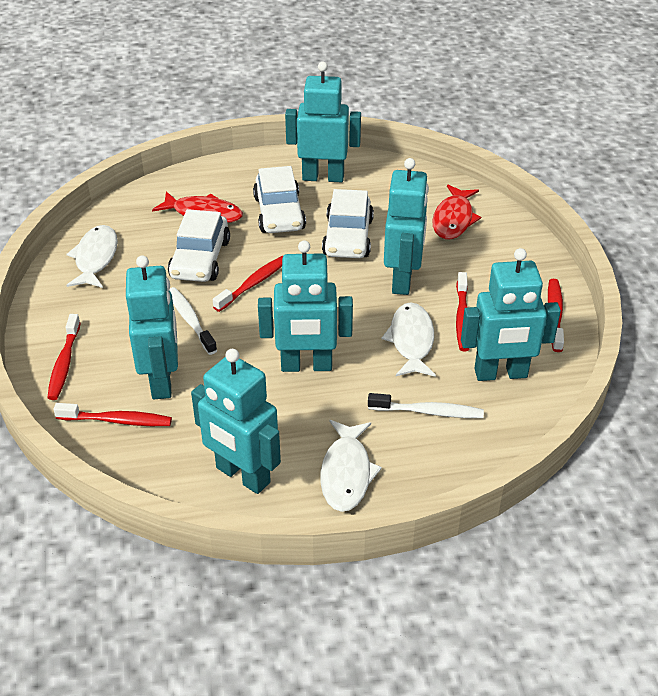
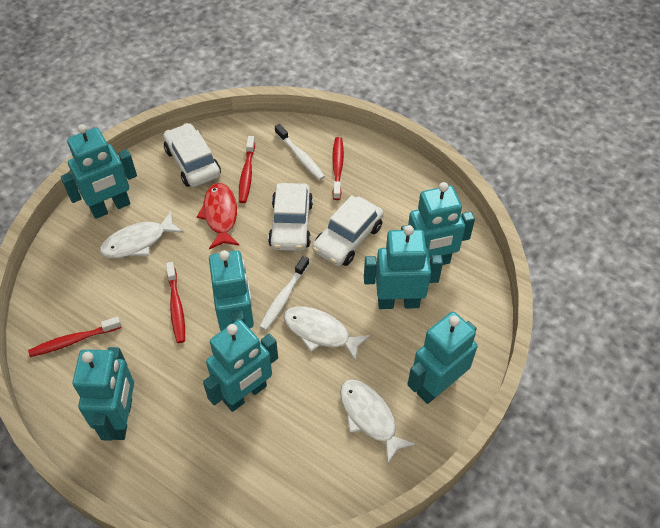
red fish: [152,191,243,223] [432,185,481,239] = 2 -> [197,183,240,249] = 1
red toothbrush: [47,314,81,400] [54,403,172,426] [213,256,283,312] [456,272,470,351] [548,279,564,352] = 5 -> [28,317,122,357] [166,262,185,343] [239,136,255,203] [332,137,344,200] = 4
turquoise robot: [126,255,178,399] [191,349,281,494] [258,240,353,372] [285,62,361,182] [384,158,429,295] [461,248,561,381] = 6 -> [61,124,137,219] [73,347,134,441] [203,320,278,412] [209,250,254,331] [364,225,443,309] [401,182,475,265] [407,311,478,404] = 7

